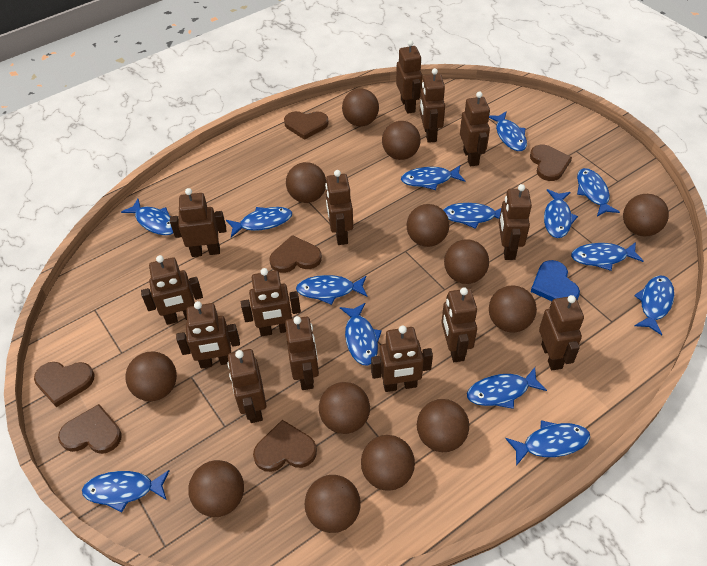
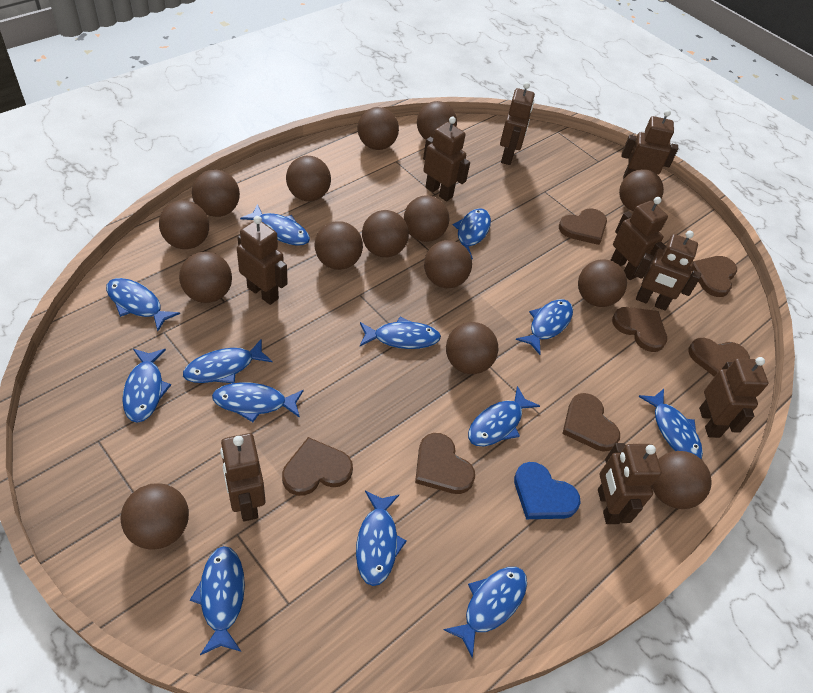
blue fish: [82,470,170,513] [121,199,173,235] [226,207,292,237] [296,275,368,305] [340,303,382,366] [401,165,465,190] [443,203,501,229] [467,367,547,409] [489,111,527,151] [505,420,590,466] [544,189,578,238] [571,242,644,271] [577,168,620,216] [634,275,674,335] = 14 -> [106,278,180,331] [122,349,171,423] [183,338,273,383] [190,546,245,655] [212,382,304,422] [240,204,310,246] [356,491,407,586] [360,317,441,349] [443,567,527,658] [453,208,491,260] [468,386,540,446] [516,299,573,355] [638,389,703,459] = 13
brown ball: [125,351,177,401] [188,460,244,517] [286,162,326,203] [305,475,361,533] [319,382,370,434] [342,89,379,126] [361,435,415,491] [382,121,420,160] [407,204,449,247] [417,399,469,452] [444,239,489,284] [489,285,537,333] [623,194,669,236] = 13 -> [121,483,189,550] [159,200,209,249] [179,252,232,303] [192,169,240,217] [286,156,331,201] [315,221,363,270] [358,107,399,150] [362,210,409,257] [404,195,449,242] [417,101,457,140] [424,240,472,288] [446,322,498,374] [578,259,627,307] [619,169,664,211] [651,451,712,509] = 15
brown heart: [34,362,95,407] [58,404,122,454] [253,420,317,472] [269,235,322,273] [284,111,329,140] [530,145,572,181] = 6 -> [282,437,353,496] [415,433,475,494] [559,208,607,245] [562,393,620,452] [612,307,667,352] [688,338,750,377] [692,256,737,297] = 7
brown robot: [141,255,203,325] [170,188,226,257] [176,301,240,369] [227,349,267,423] [241,268,301,336] [285,316,319,390] [325,170,353,245] [371,325,433,392] [396,40,423,114] [420,68,445,143] [441,287,477,362] [460,91,490,167] [499,184,532,260] [539,295,584,370] = 14 -> [220,433,266,521] [237,216,288,305] [423,116,470,201] [500,82,535,165] [598,443,662,524] [610,197,668,280] [622,110,678,179] [635,231,701,311] [699,357,768,438] = 9

